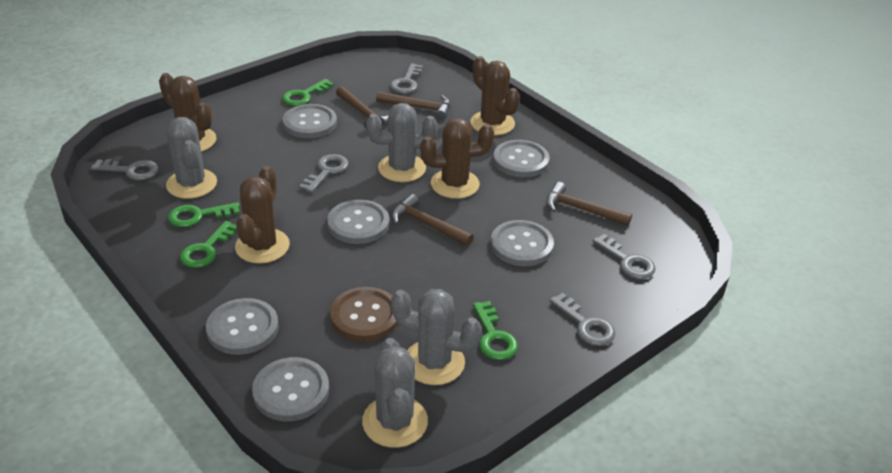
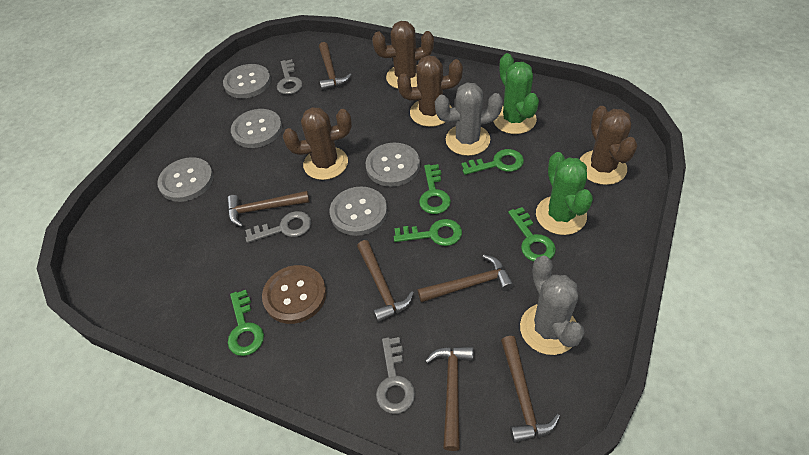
brown hammer: [336,86,389,130] [376,91,450,120] [392,194,474,246] [546,182,632,226] = 4 -> [227,191,310,227] [319,42,351,91] [357,240,414,323] [418,254,514,302] [425,346,474,451] [501,336,560,443] = 6
green cactus: none = 0 -> [493,53,539,134] [536,152,593,235] = 2
green key: [168,202,240,227] [180,221,237,268] [282,79,334,106] [473,301,518,360] = 4 -> [228,290,264,356] [394,219,462,246] [419,164,451,214] [461,149,524,175] [508,207,556,261] = 5
grey button: [206,298,279,355] [252,357,329,421] [283,104,337,138] [327,199,389,244] [491,220,554,266] [493,140,550,177] = 6 -> [157,157,214,202] [223,64,271,98] [231,109,282,148] [330,187,387,236] [366,143,420,187] = 5
grey cactus: [166,117,217,199] [362,338,428,448] [366,103,438,182] [391,289,482,385] = 4 -> [435,83,503,156] [520,255,585,355] = 2
grey key: [91,159,159,180] [299,154,349,193] [390,63,423,94] [549,293,615,346] [592,234,656,279] = 5 -> [245,211,311,243] [277,59,302,95] [376,337,415,414] = 3

